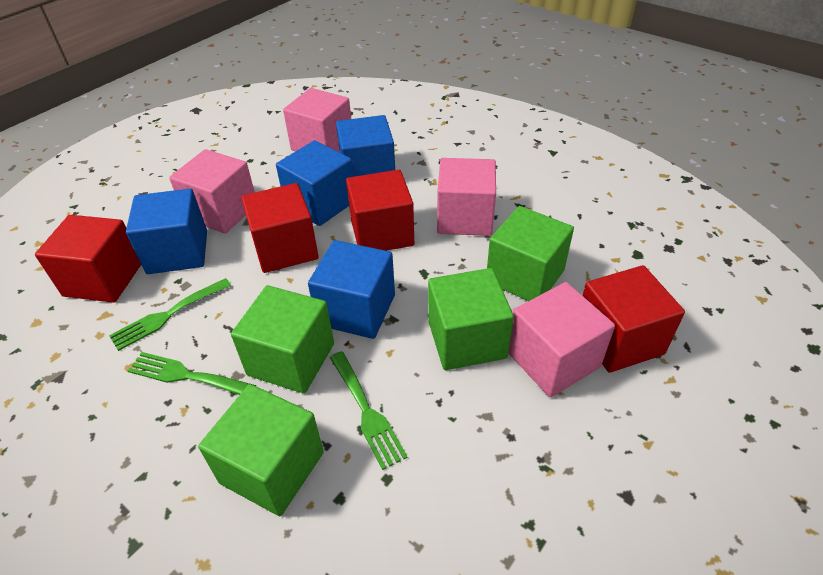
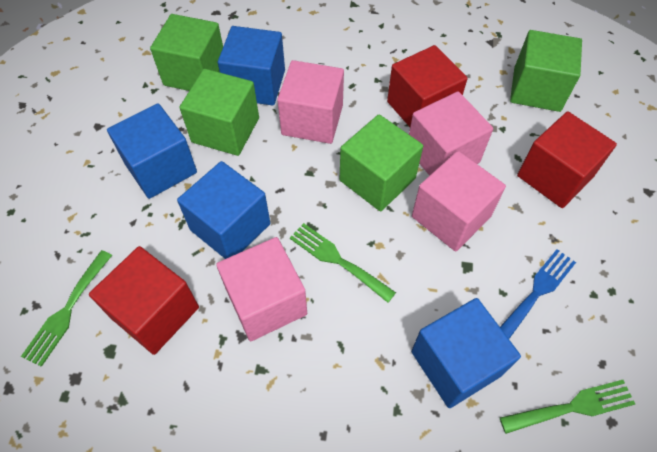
blue fork: none = 0 -> [500,249,576,339] = 1
red cube: [35,215,141,303] [241,183,319,273] [346,170,414,251] [582,265,685,373] = 4 -> [89,246,199,355] [387,45,468,127] [517,111,617,208] = 3

